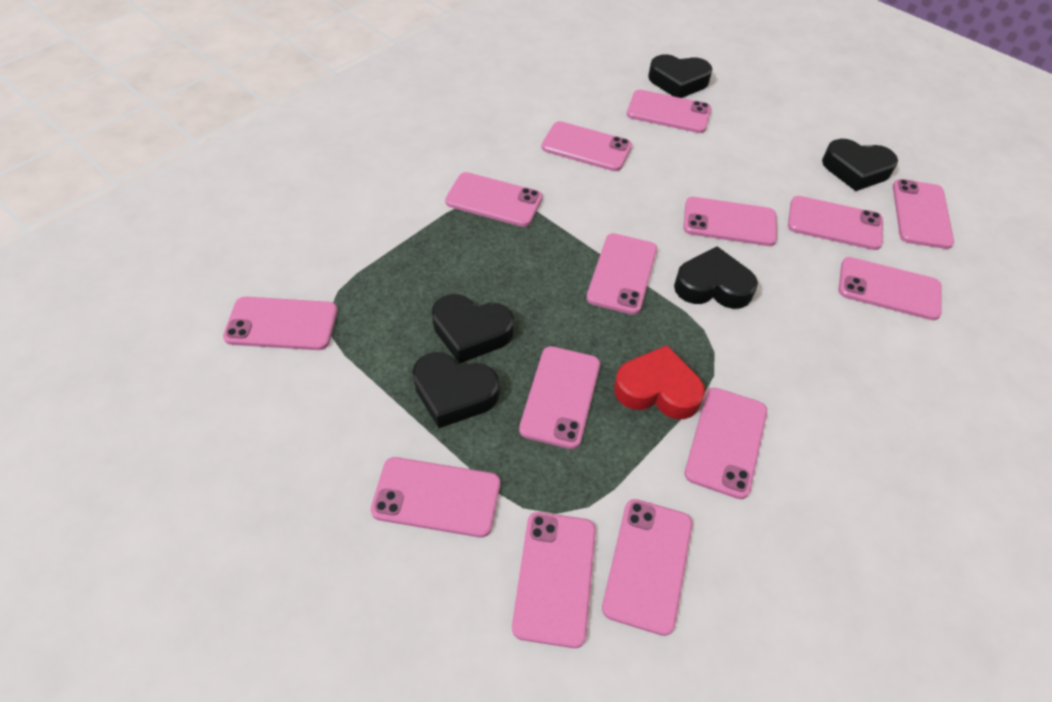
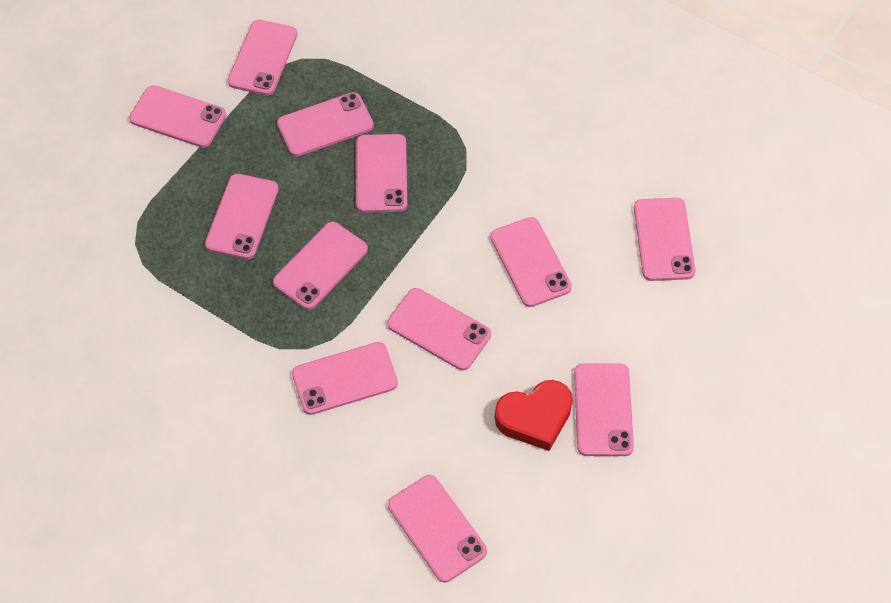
black heart: [412,352,499,428] [432,294,514,364] [648,54,712,98] [674,246,758,309] [822,139,898,191] = 5 -> none = 0
pink phone: [223,297,338,350] [370,457,500,537] [445,172,543,227] [512,512,596,648] [519,346,600,449] [541,121,632,171] [586,233,657,315] [602,499,692,636] [627,90,711,133] [683,197,777,246] [685,388,767,499] [788,196,883,250] [839,257,942,320] [893,179,954,249] = 14 -> [129,85,226,148] [205,174,279,259] [228,20,298,95] [273,222,368,310] [277,92,374,157] [292,342,398,415] [356,134,407,213] [387,288,491,370] [388,475,487,582] [490,217,572,307] [574,363,634,456] [634,198,695,281] = 12

